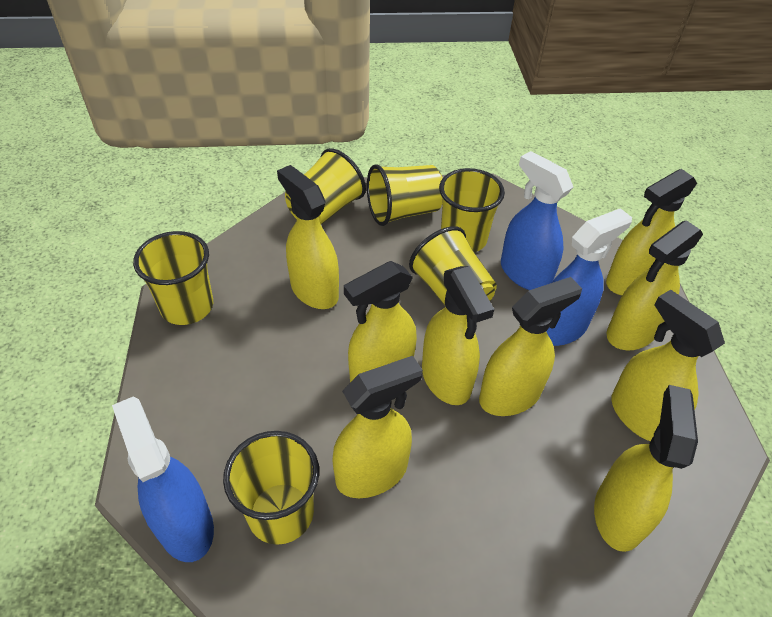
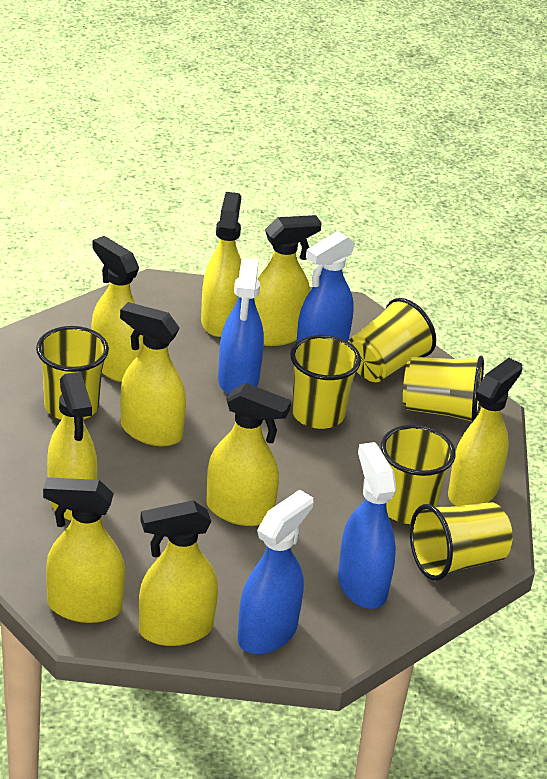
blue spray bottle: [112,397,214,562] [501,151,573,290] [546,208,632,346] = 3 -> [218,258,264,395] [238,490,313,654] [297,231,355,342] [338,442,397,609] = 4

